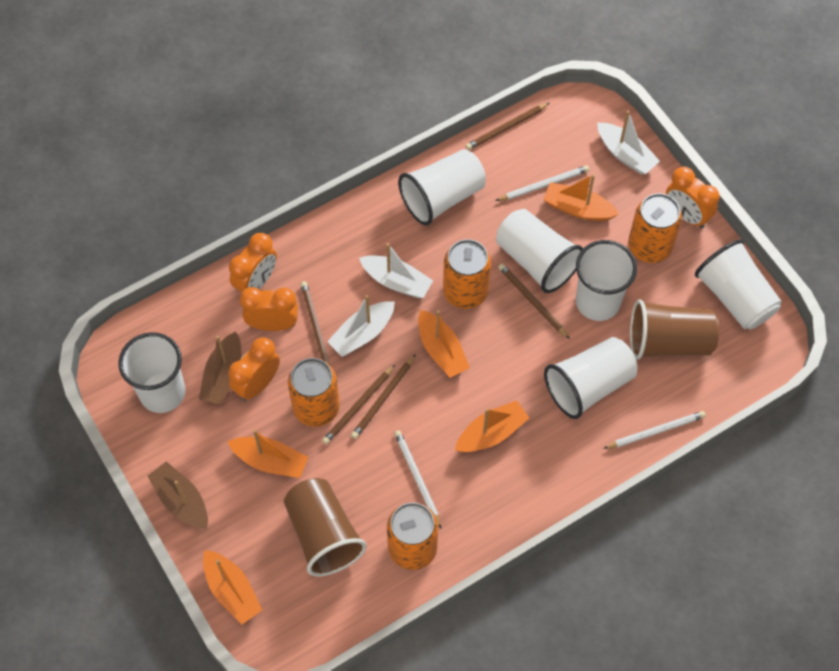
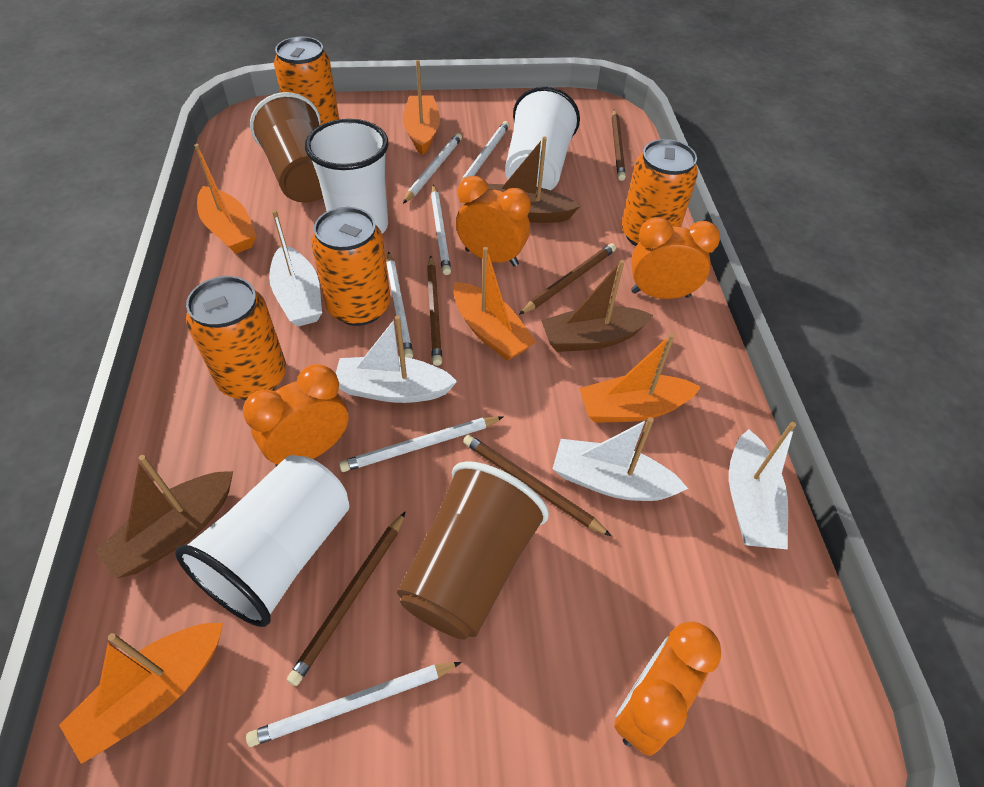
brown boat: [148,462,208,529] [199,331,241,405] = 2 -> [95,455,233,579] [488,136,580,223] [541,260,653,352] = 3
white boat: [327,295,395,357] [359,243,433,298] [597,110,660,175] = 3 -> [269,210,322,327] [336,315,457,403] [553,417,688,501] [729,422,796,549] = 4
white cup: [118,332,185,413] [398,149,486,225] [496,209,583,293] [544,337,637,419] [576,240,637,321] [695,239,782,330] = 6 -> [175,455,349,627] [305,119,388,234] [505,86,580,190] = 3
white pencil: [394,430,441,528] [496,165,589,201] [603,411,706,449] = 3 -> [246,662,462,747] [339,416,503,472] [386,252,413,358] [403,133,462,203] [431,185,451,275] [460,121,510,184] = 6

